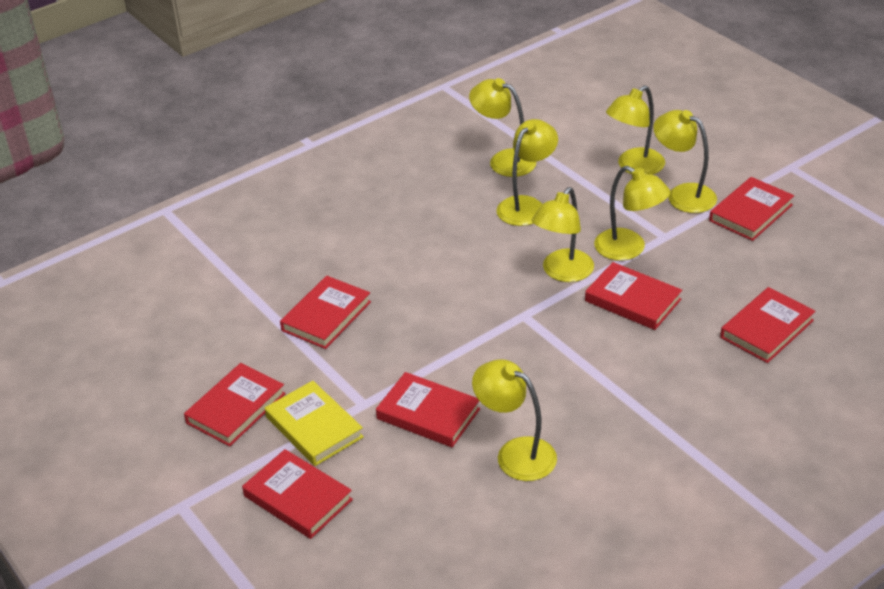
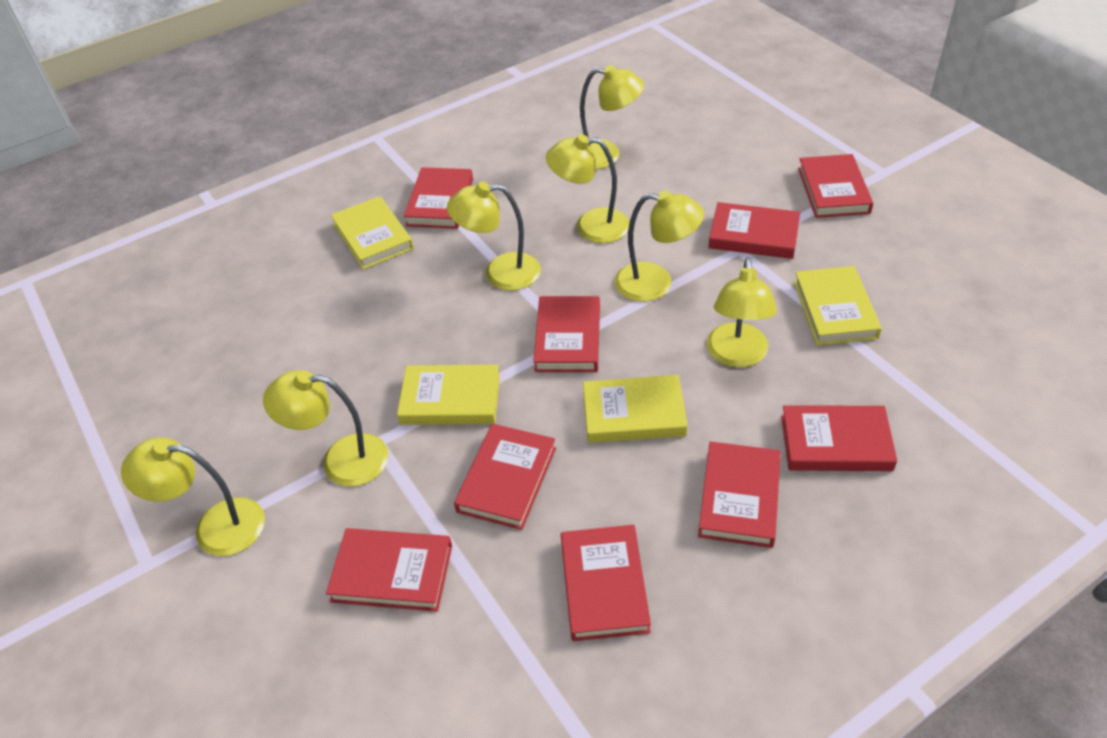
red book: [184,363,286,447] [242,449,353,539] [280,276,371,349] [376,372,480,447] [585,262,682,330] [709,177,794,241] [720,287,815,363] = 7 -> [326,528,452,612] [404,167,473,229] [454,424,556,530] [533,296,600,372] [561,525,651,641] [698,441,781,548] [708,202,800,259] [781,405,897,471] [798,154,873,218] = 9
yellow book: [265,381,364,466] = 1 -> [331,196,414,270] [397,364,500,425] [583,375,688,443] [794,266,882,345] = 4

